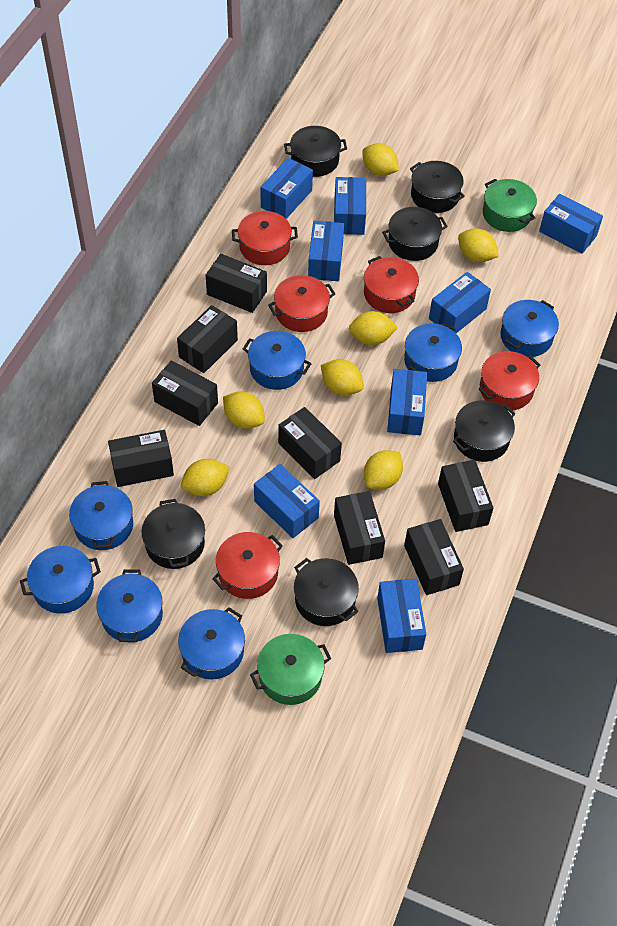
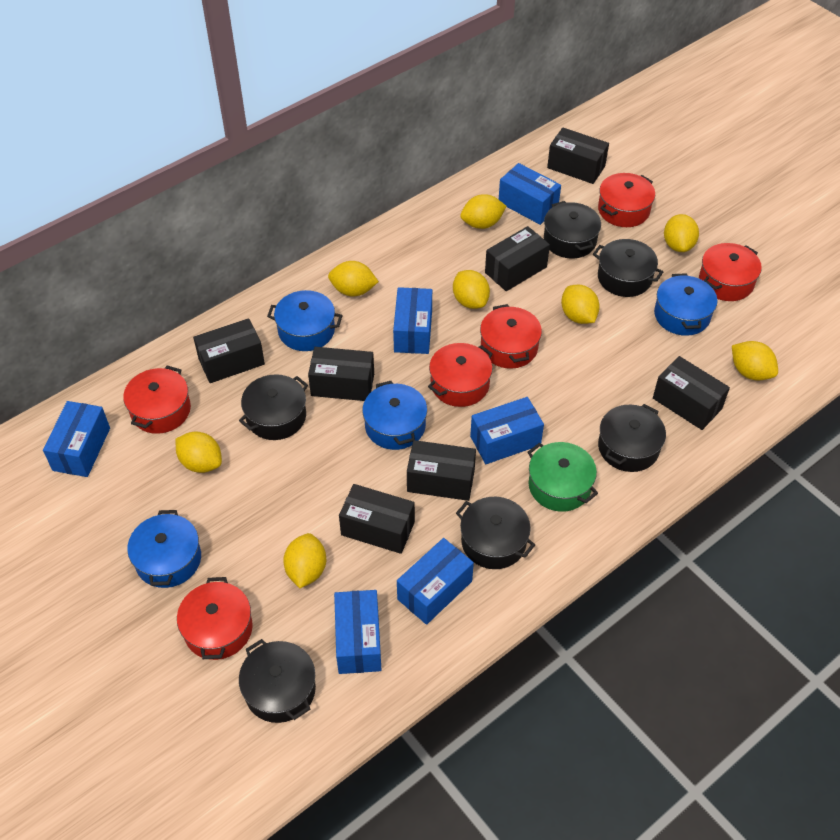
black box: [108,430,174,487] [152,360,218,426] [177,305,238,373] [206,254,267,313] [278,407,342,479] [334,491,385,565] [404,519,464,595] [438,460,494,532] = 8 -> [193,318,265,383] [308,347,374,401] [339,484,415,554] [407,440,476,501] [485,226,550,291] [547,128,609,184] [653,356,730,430] = 7
blue box: [254,464,320,538] [260,158,313,219] [308,221,344,281] [334,177,366,235] [377,579,426,653] [387,369,427,435] [429,272,491,333] [539,194,603,254] = 8 -> [43,401,110,477] [334,590,381,674] [393,287,432,354] [397,538,474,625] [470,397,544,464] [499,163,561,225] = 6
blue pot: [20,546,101,614] [69,481,133,550] [96,569,163,643] [178,607,245,679] [243,331,311,390] [404,323,462,382] [500,300,559,357] = 7 -> [127,510,201,588] [267,290,343,351] [362,381,427,450] [654,273,717,336] = 4
green pot: [250,634,331,705] [483,179,537,232] = 2 -> [527,442,598,512] = 1
red pot: [212,532,283,599] [232,211,298,265] [268,275,335,332] [364,256,419,313] [479,351,540,411] = 5 -> [123,366,191,434] [177,577,253,660] [428,343,493,407] [480,304,542,369] [598,173,655,227] [699,243,762,301] = 6
yellow lemon: [181,459,230,496] [223,391,265,429] [321,359,364,396] [349,311,398,345] [362,143,399,176] [364,450,403,490] [458,228,499,262] = 7 -> [175,432,222,473] [283,533,326,588] [328,261,379,297] [453,270,490,309] [460,194,506,229] [561,285,600,324] [664,214,699,252] [732,341,778,380] = 8

